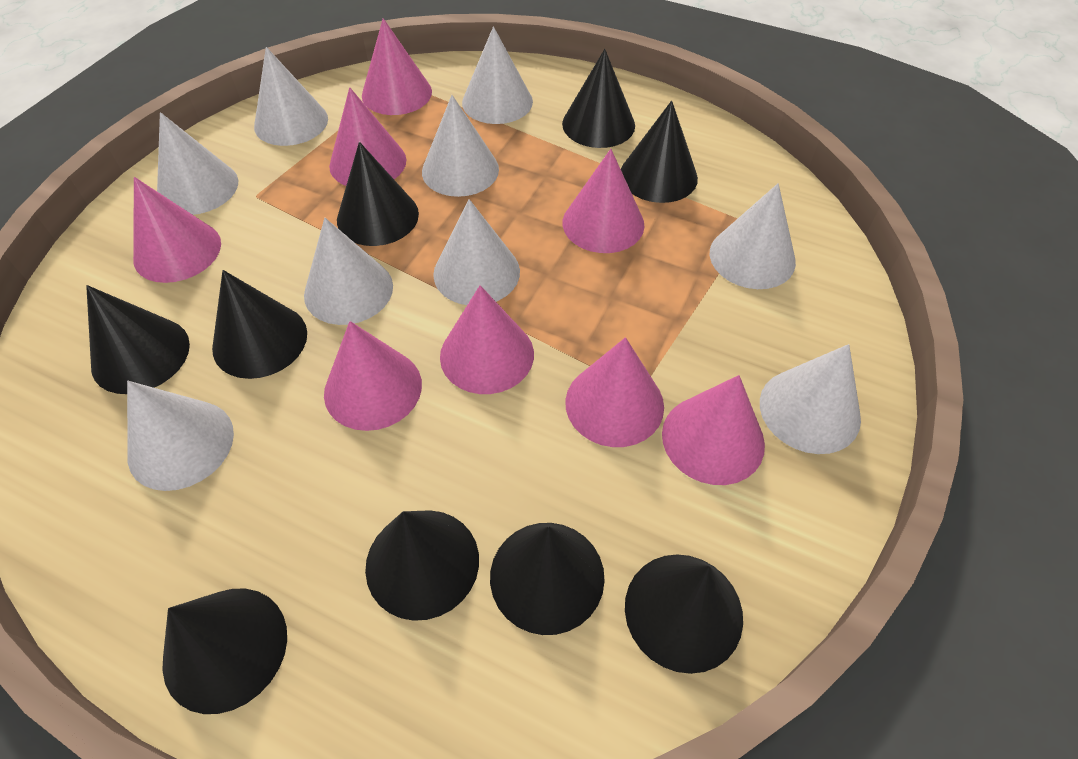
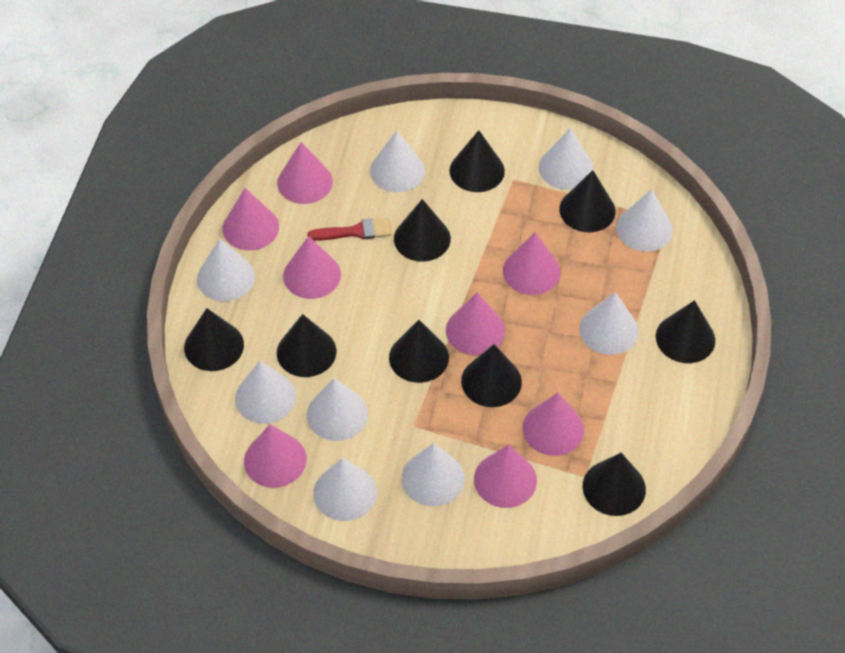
red brush: none = 0 -> [307,218,392,241] = 1

